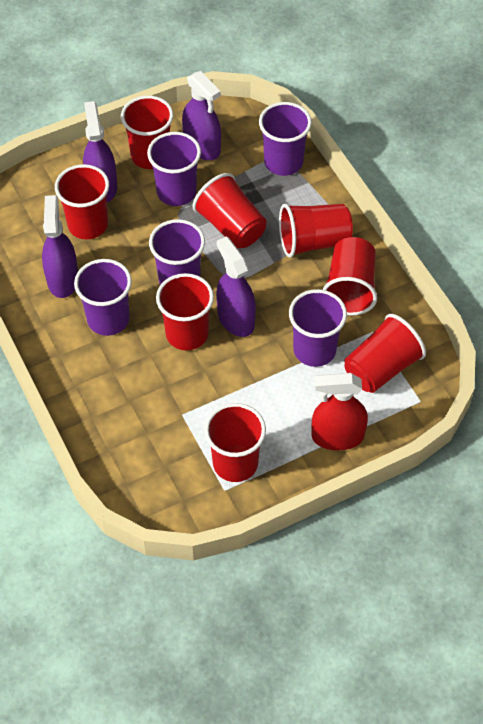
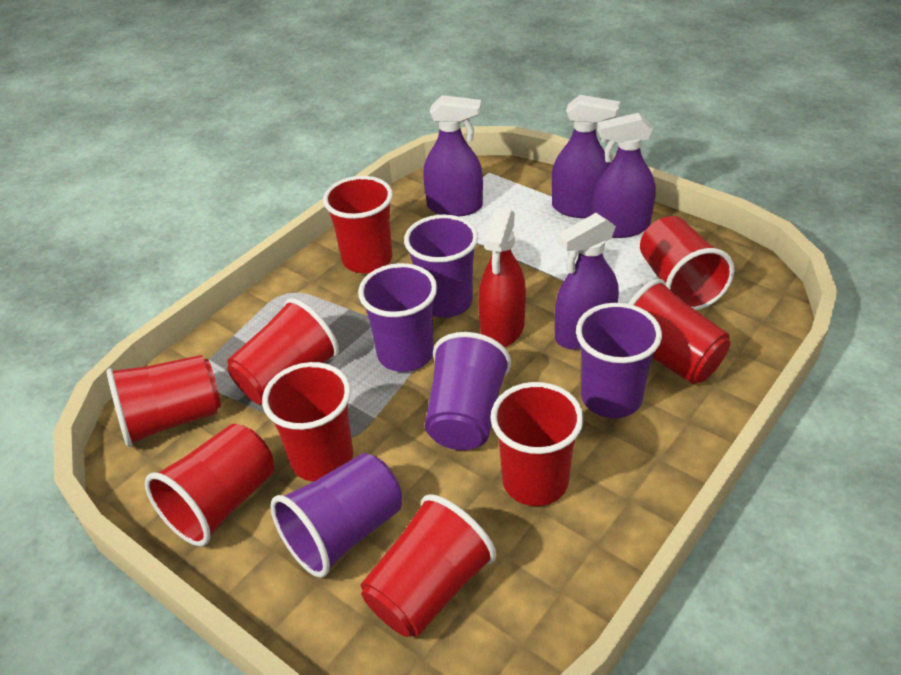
red cup: [55,164,109,239] [121,96,173,169] [156,273,214,351] [193,173,267,248] [204,403,266,482] [279,204,353,258] [323,237,377,315] [344,314,426,393] = 8 -> [107,355,221,447] [145,424,274,546] [227,298,339,404] [262,362,353,482] [323,176,393,273] [361,494,496,637] [490,382,584,506] [628,279,730,384] [640,216,735,310] = 9

